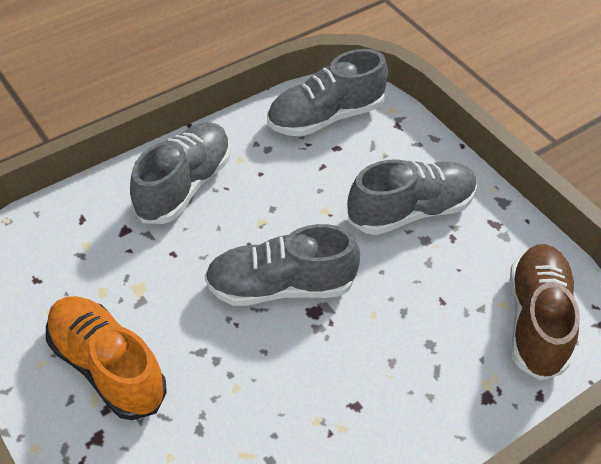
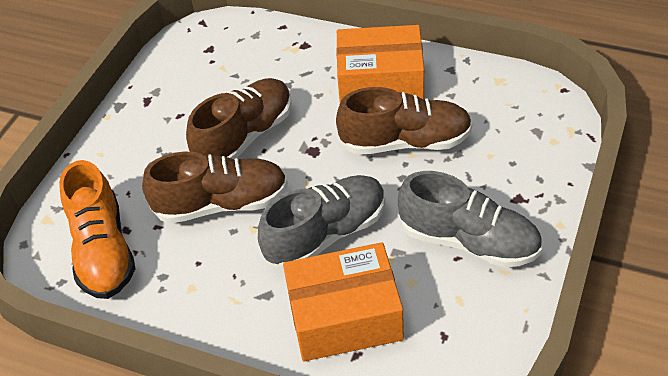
brown shoe: [510,244,580,381] = 1 -> [142,152,288,223] [186,78,292,160] [336,87,472,155] = 3
grey shoe: [130,122,231,224] [205,224,360,306] [267,49,388,137] [348,159,477,235] = 4 -> [258,175,385,270] [398,171,542,268] = 2
orange box: none = 0 -> [283,242,404,361] [336,25,424,102] = 2

